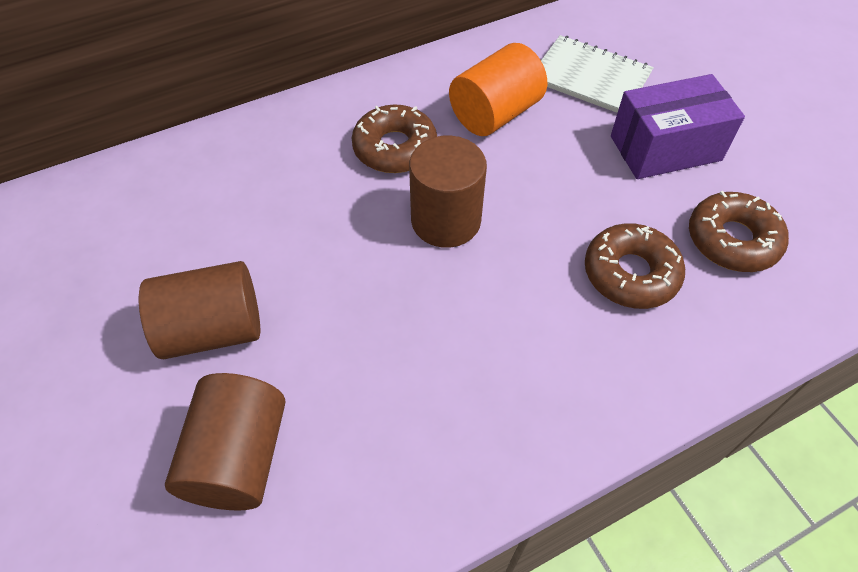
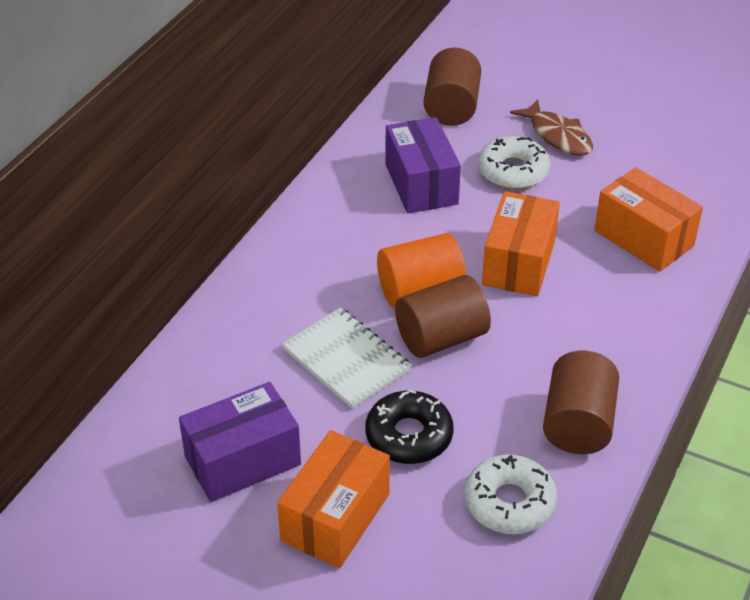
black donut: none = 0 -> [365,389,454,464] = 1
brown donut: [352,105,437,173] [585,223,685,309] [689,191,789,272] = 3 -> none = 0
brown fish: none = 0 -> [510,99,593,156] = 1
orange box: none = 0 -> [277,430,390,568] [482,191,560,296] [594,167,703,272] = 3
purple box: [611,74,745,179] = 1 -> [179,382,301,502] [385,117,461,213] = 2
white donut: none = 0 -> [464,454,557,534] [478,136,550,189] = 2

